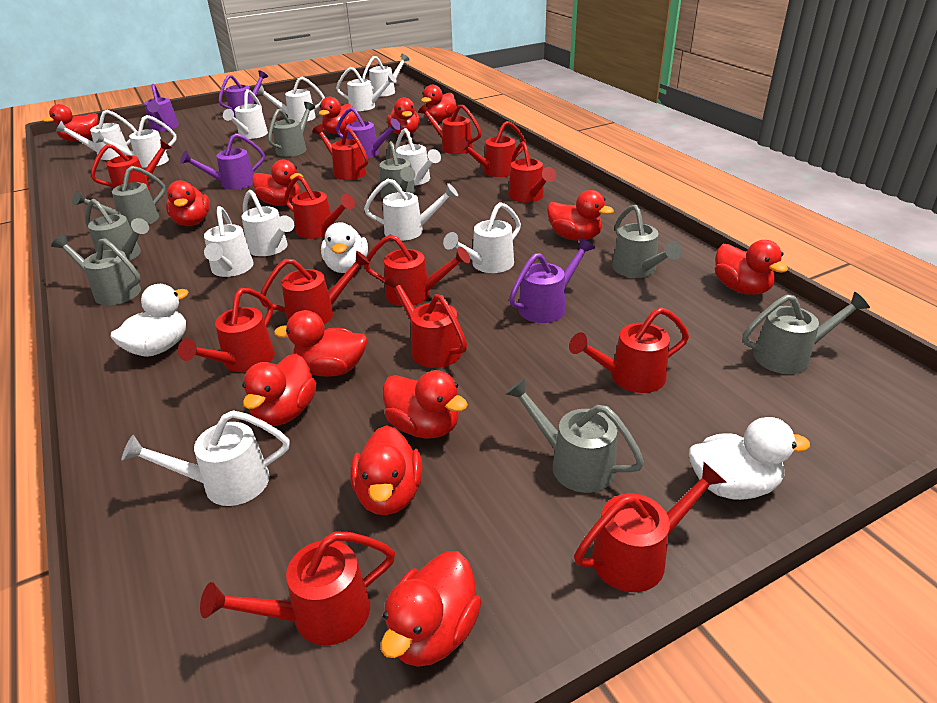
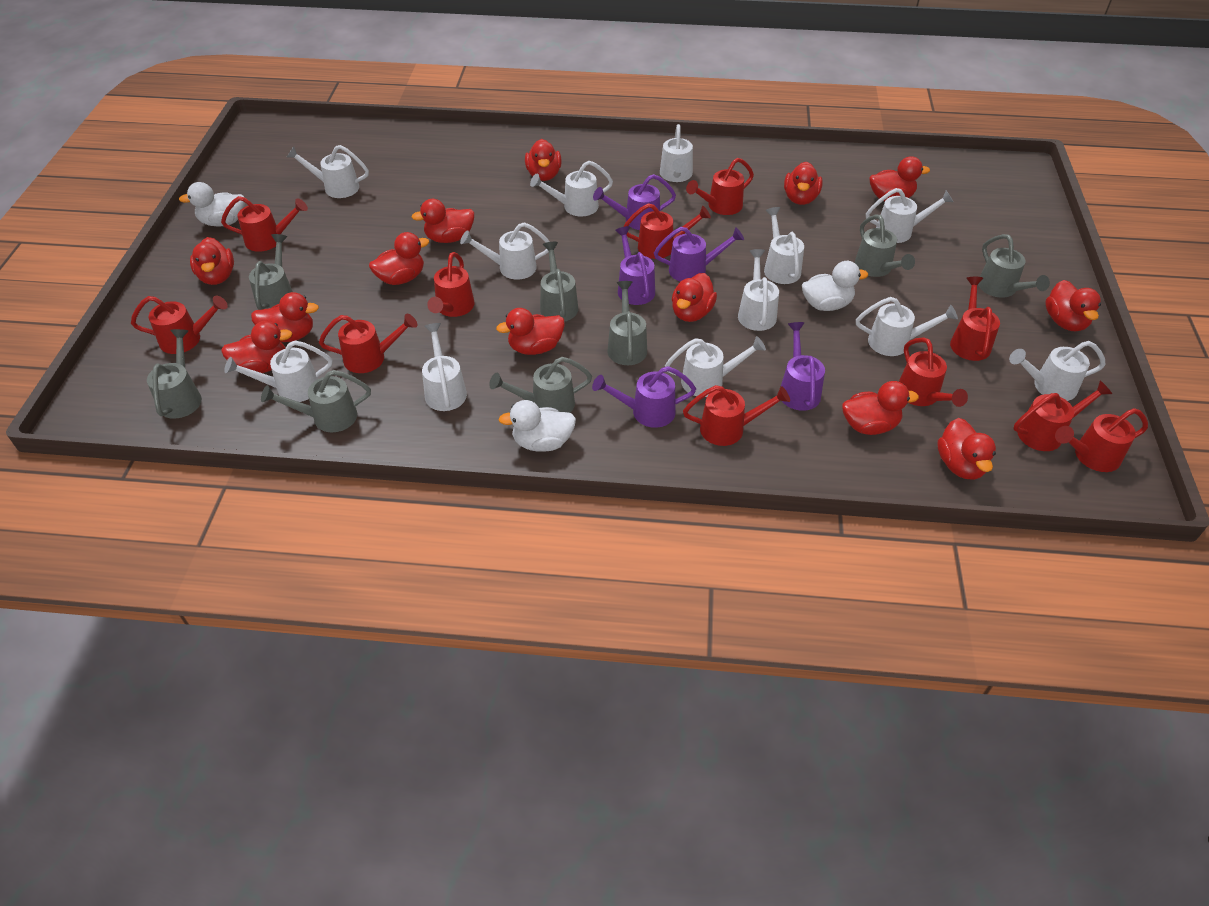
red watering can: [91,139,172,190] [178,288,275,372] [200,531,395,645] [260,251,371,324] [284,175,355,239] [312,124,368,180] [364,234,470,306] [384,274,467,368] [418,104,482,154] [457,121,526,177] [508,141,556,203] [569,307,689,393] [574,462,726,592] = 13 -> [131,296,228,354] [221,196,308,252] [319,314,417,373] [427,252,475,317] [623,203,711,259] [683,385,790,446] [686,158,754,215] [899,337,968,407] [950,277,1000,361] [1014,381,1112,451] [1055,408,1148,472] = 11

